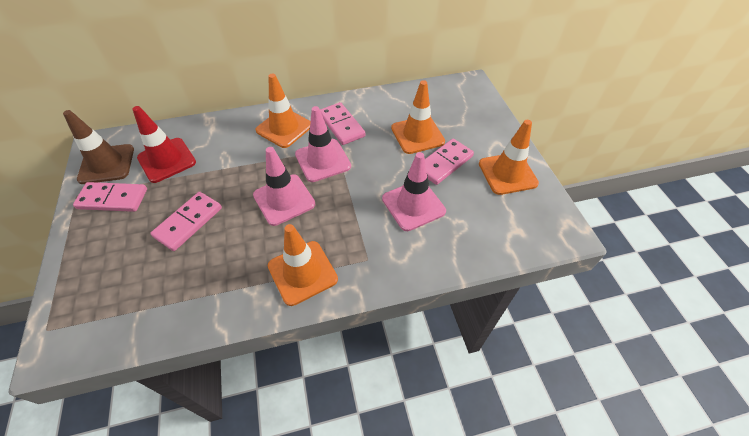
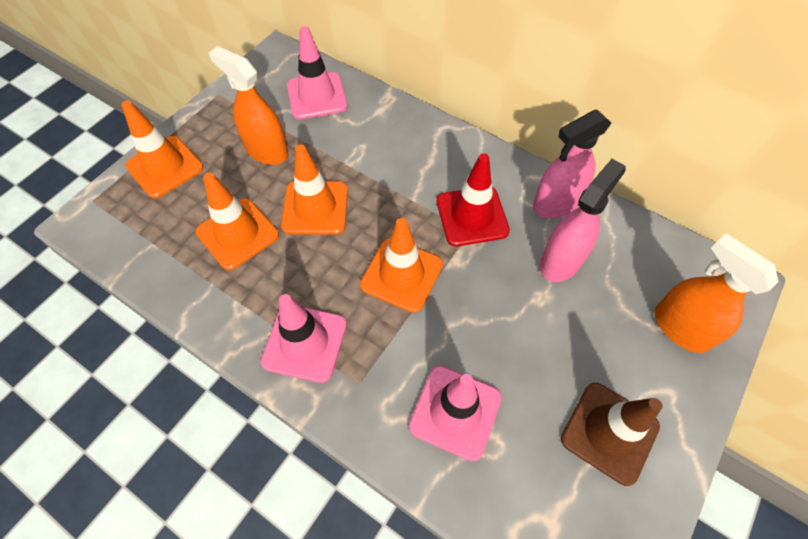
orange spray bottle: none = 0 -> [209,46,288,165] [655,233,778,353] = 2
pink domino: [73,182,147,212] [150,192,222,251] [320,102,366,145] [425,139,474,185] = 4 -> none = 0
pink spray bottle: none = 0 -> [533,109,611,219] [540,159,626,282] = 2

